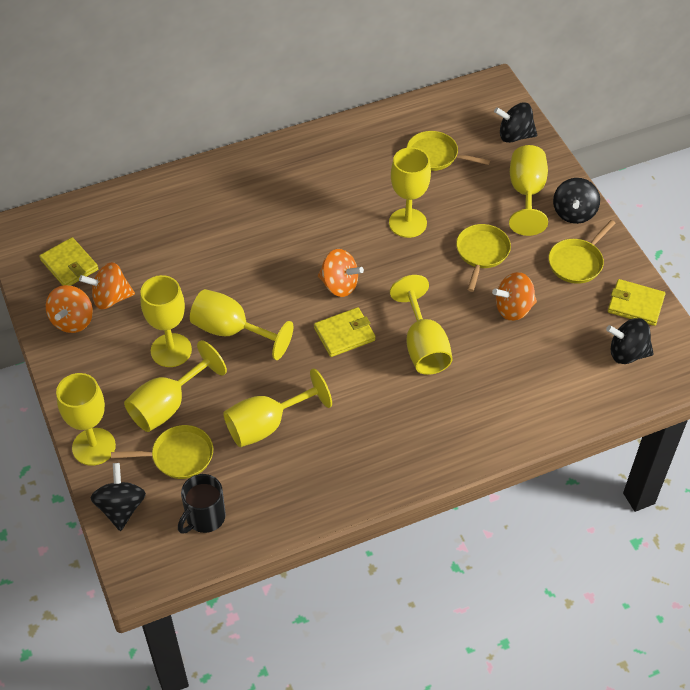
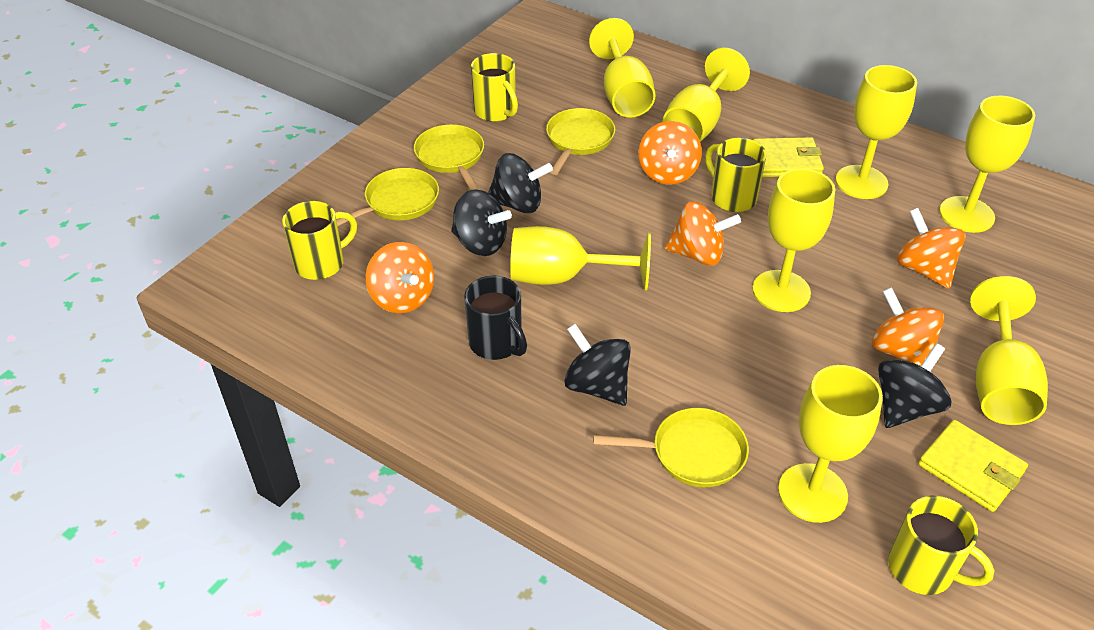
orange spinning top: [46,285,93,333] [79,262,135,309] [318,249,364,297] [492,272,537,321] = 4 -> [366,242,434,313] [639,121,702,185] [664,201,741,266] [872,287,944,372] [897,208,966,289] = 5
yellow mug: none = 0 -> [282,201,357,280] [471,53,518,122] [705,138,767,212] [888,496,995,595] = 4
yellow wallet: [39,237,98,286] [314,307,376,357] [608,279,665,326] = 3 -> [753,137,824,177] [918,420,1028,512] = 2

